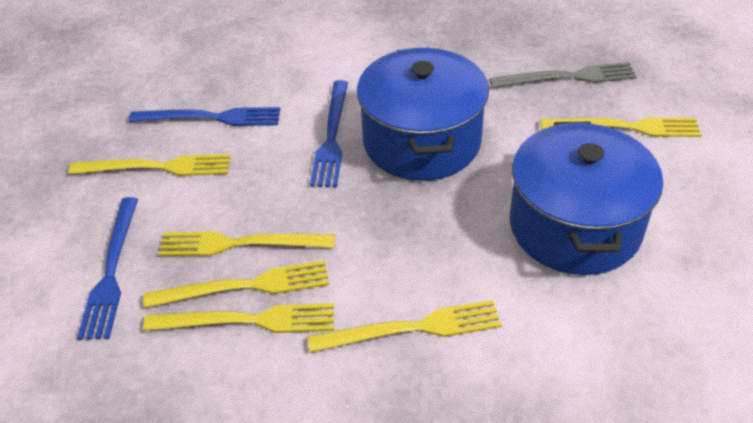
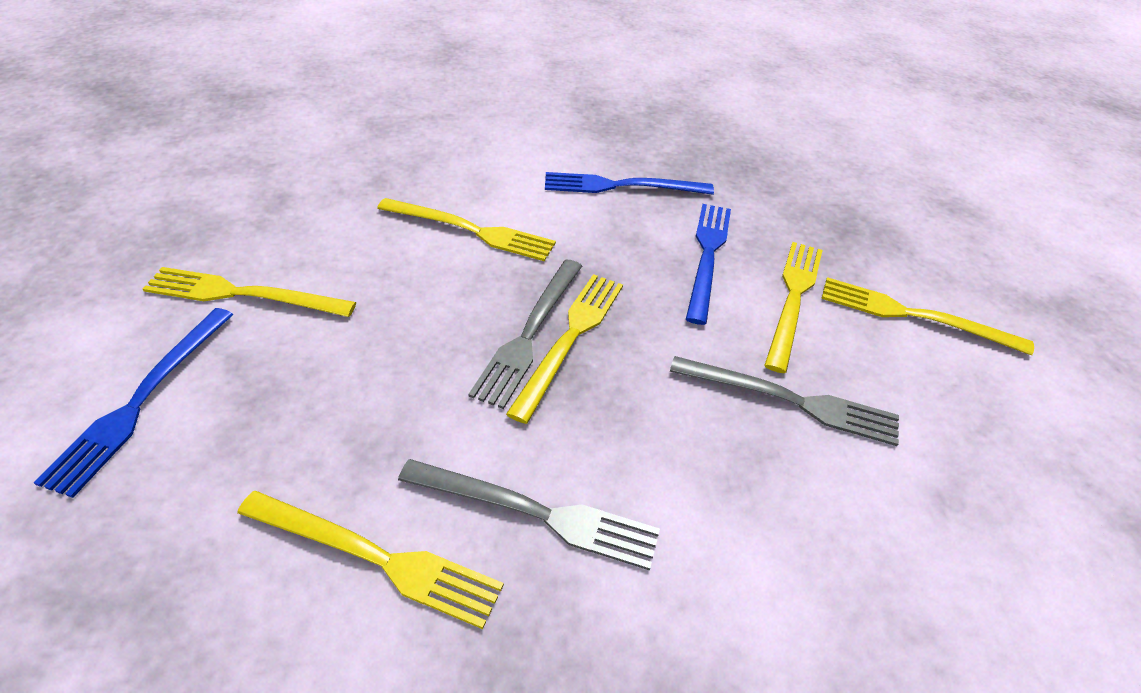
blue pot: [357,47,489,181] [510,122,663,275] = 2 -> none = 0
grey fork: [489,62,637,88] = 1 -> [398,459,660,571] [468,259,582,409] [670,356,899,446] = 3

